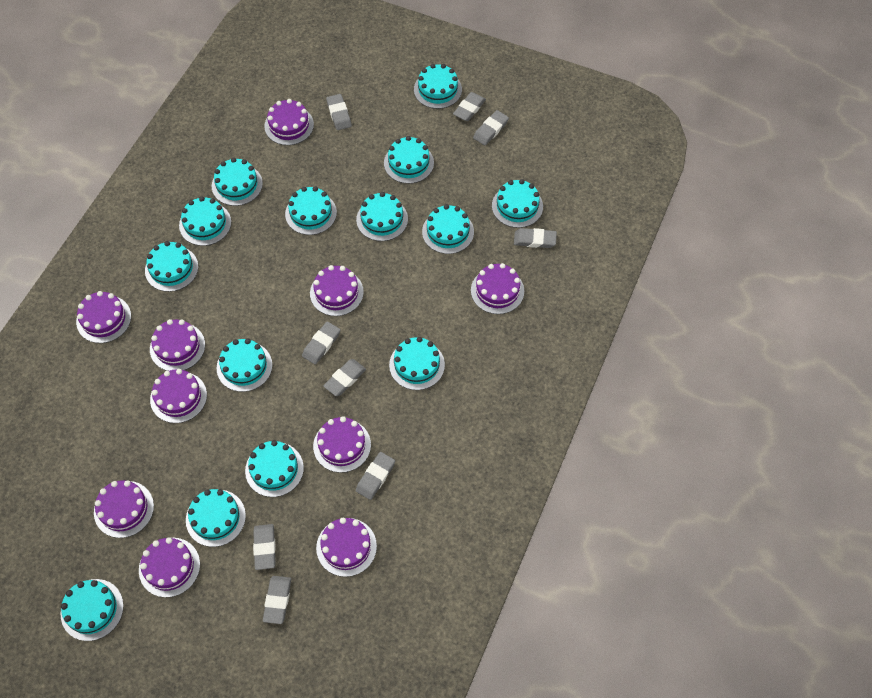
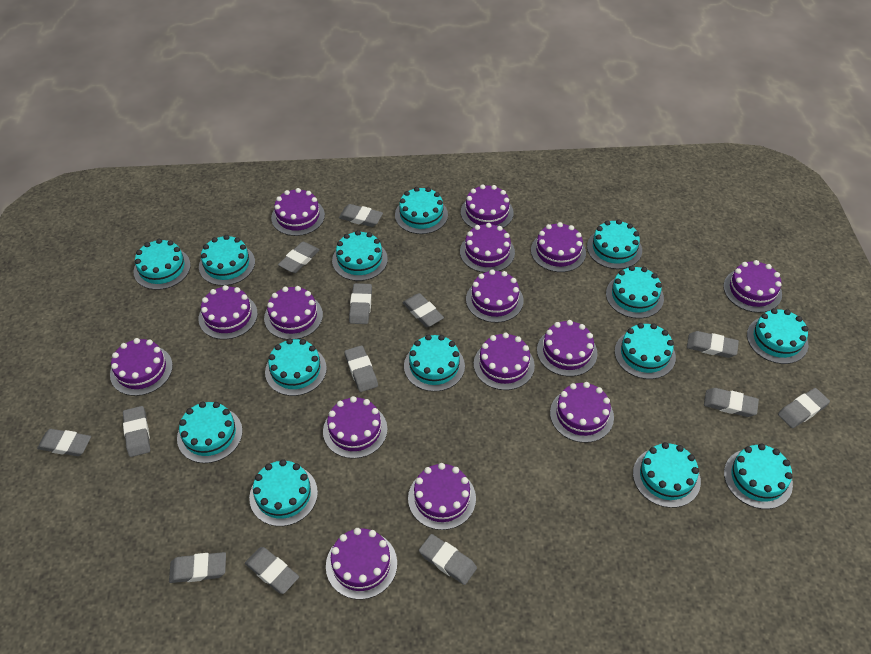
grey eraser: [253,524,276,570] [263,576,291,624] [302,321,340,365] [323,359,366,396] [326,94,352,130] [356,452,395,500] [453,92,486,121] [473,110,509,145] [514,228,557,248] = 9 -> [37,429,91,456] [123,406,150,457] [169,552,226,583] [245,547,299,594] [278,242,320,273] [339,204,383,227] [344,345,378,392] [349,283,372,324] [402,293,444,327] [419,534,477,585] [687,331,739,358] [704,388,759,417] [778,388,830,428] = 13
purple cake: [76,291,131,343] [94,480,154,538] [139,537,200,598] [150,319,205,371] [150,369,207,423] [264,99,314,145] [310,265,364,316] [313,416,371,473] [316,518,377,577] [471,263,524,314] = 10 -> [110,338,173,396] [199,285,258,340] [264,286,323,340] [271,188,325,236] [323,396,388,459] [326,528,397,600] [408,463,476,530] [460,223,515,273] [461,184,514,228] [466,269,524,323] [474,333,535,390] [531,222,586,272] [537,320,598,377] [550,382,614,443] [723,260,782,313] = 15

